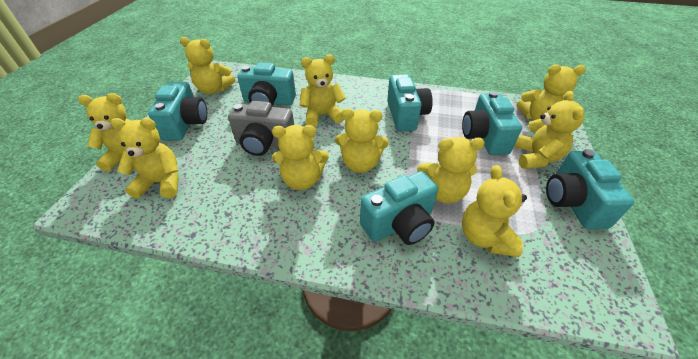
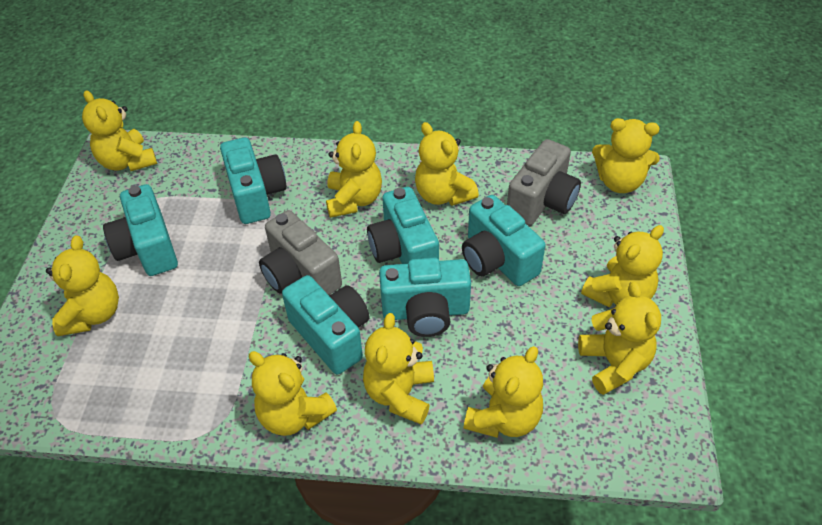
grey camera: [228,101,294,156] = 1 -> [259,210,342,295] [507,139,581,226] = 2

